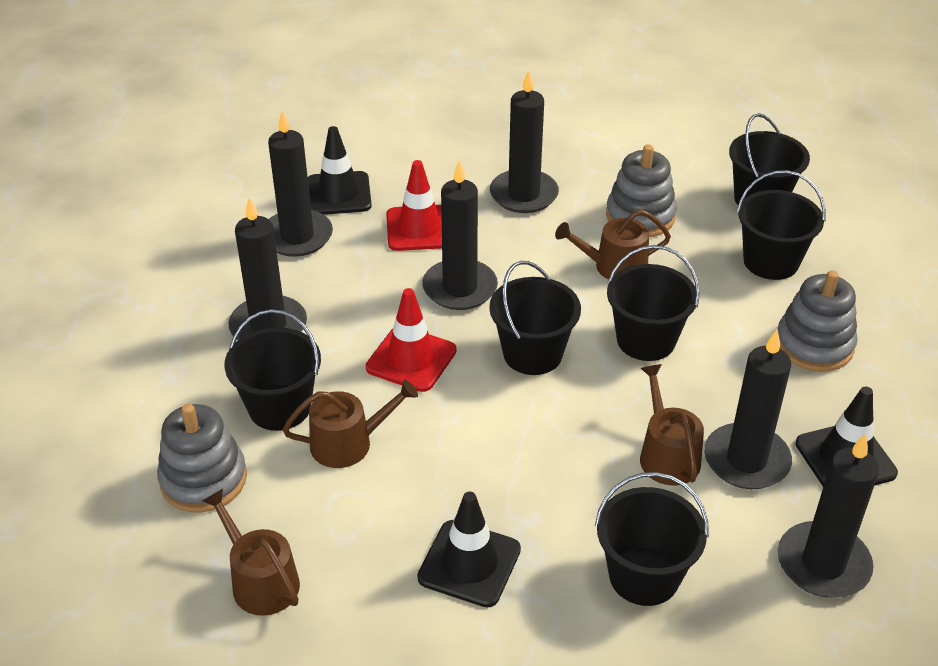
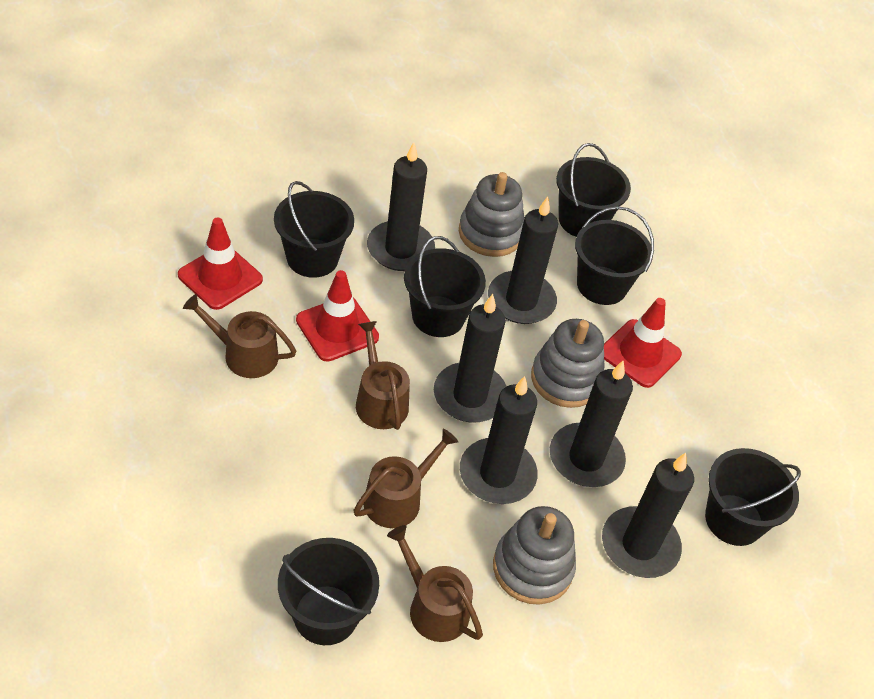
black traffic cone: [308,126,372,215] [417,492,521,608] [795,387,898,487] = 3 -> none = 0
red traffic cone: [366,288,457,392] [386,160,442,251] = 2 -> [178,217,263,310] [296,270,379,362] [604,298,682,388] = 3

